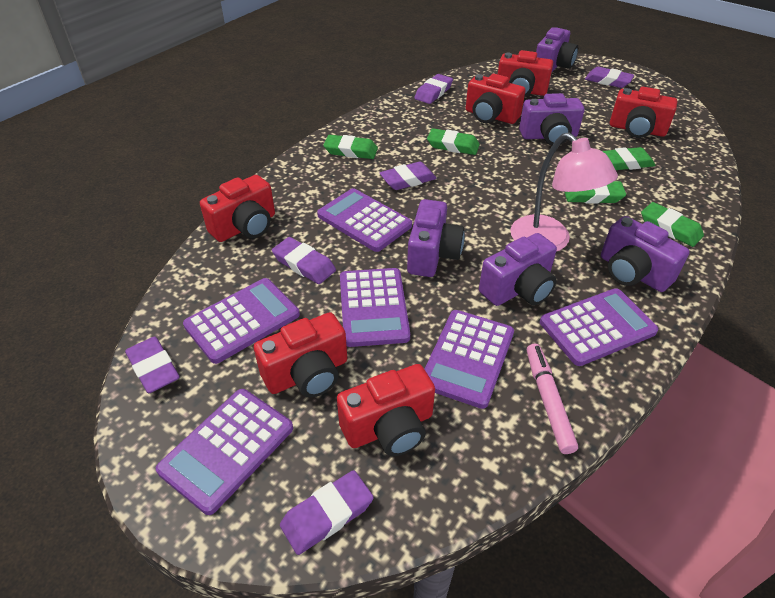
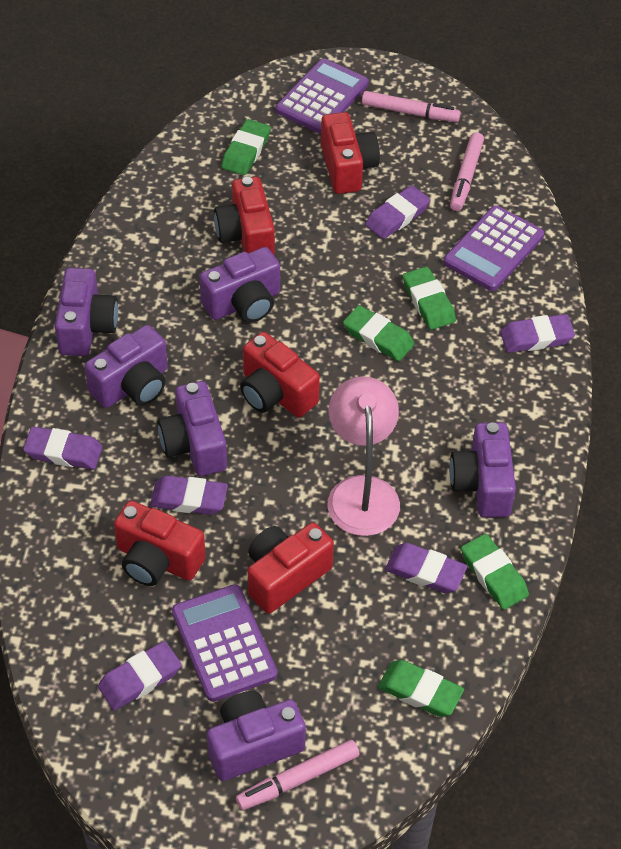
pink marker: [527,344,578,454] = 1 -> [236,740,360,810] [362,91,461,122] [450,132,484,211] = 3
purple calculator: [156,389,293,515] [183,278,300,364] [317,188,412,252] [340,268,410,347] [425,310,514,409] [540,288,658,366] = 6 -> [172,584,277,702] [276,58,369,134] [443,205,544,291] = 3
purple camera: [407,199,465,277] [479,233,557,306] [519,93,584,145] [536,27,578,72] [601,216,690,292] = 5 -> [55,268,118,356] [85,325,168,408] [158,381,227,476] [199,247,280,323] [207,691,306,781] [449,422,516,518] = 6
red camera: [200,175,275,242] [254,312,347,397] [337,364,435,456] [466,74,526,124] [498,50,553,97] [610,87,677,138] = 6 -> [114,501,206,586] [214,177,275,255] [240,332,320,417] [248,523,334,614] [321,112,380,194] = 5

